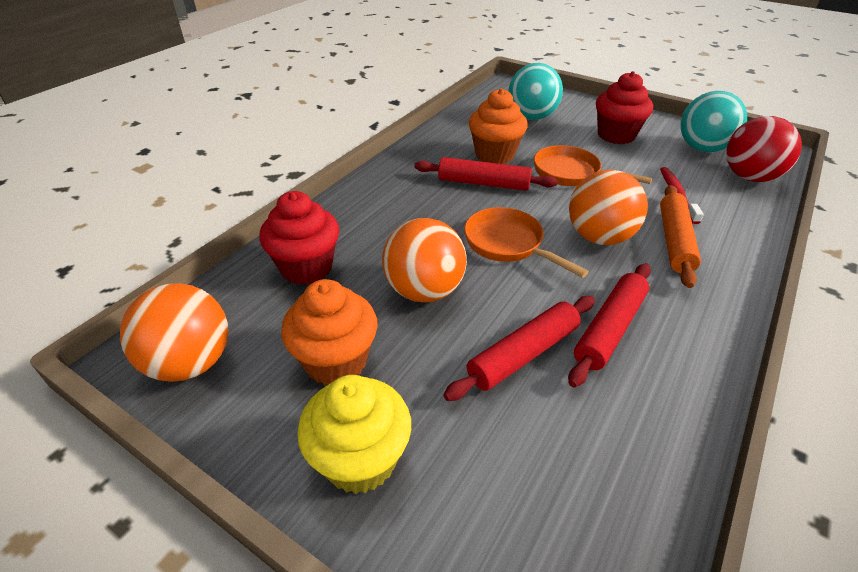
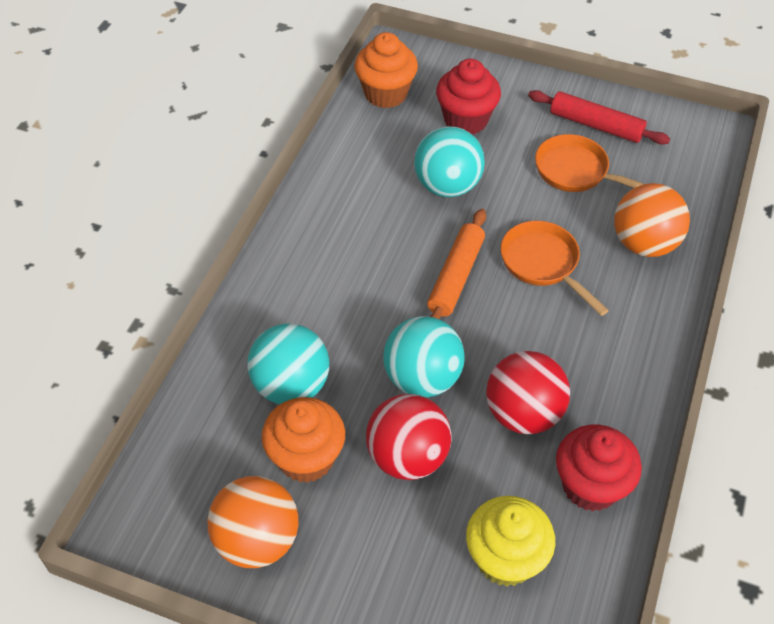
orange ball: [120,283,228,382] [382,218,467,302] [569,170,648,245] = 3 -> [208,476,299,568] [614,183,690,257] = 2
red ball: [726,116,802,182] = 1 -> [366,394,452,480] [486,351,570,434] = 2
red rolling pin: [414,157,558,191] [443,296,595,401] [568,263,651,387] = 3 -> [528,90,670,145] = 1
red toothbrush: [660,167,704,224] = 1 -> none = 0
turquoise ball: [508,63,563,120] [681,91,747,152] = 2 -> [247,324,329,404] [383,316,465,397] [414,126,485,197] = 3

